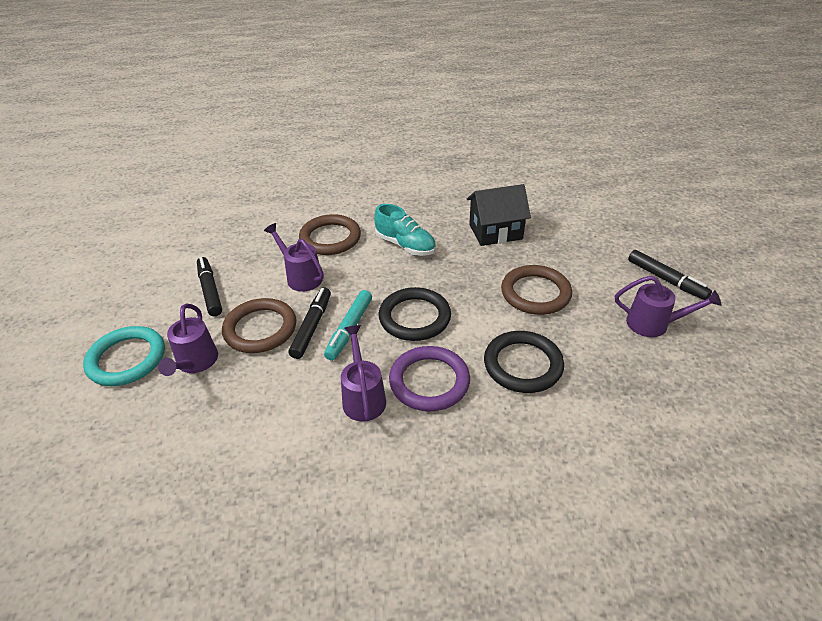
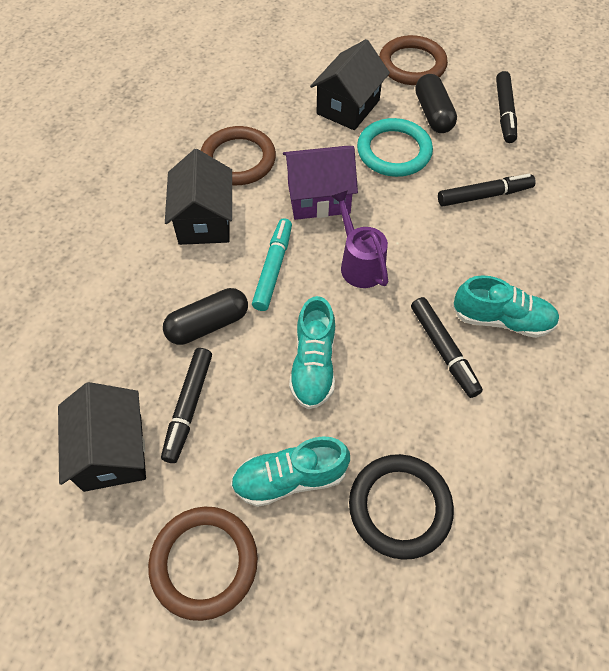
black capsule: none = 0 -> [163,288,248,345] [415,74,457,133] = 2
black house: [467,184,531,246] = 1 -> [58,382,146,492] [165,149,232,245] [310,39,390,130] = 3
black marker: [197,257,222,316] [288,288,331,359] [628,250,712,300] = 3 -> [161,348,212,463] [411,297,483,398] [438,174,536,207] [496,71,517,143] = 4
black ring: [379,287,451,341] [484,331,564,393] = 2 -> [349,454,454,560] = 1
purple house: none = 0 -> [283,146,358,220] = 1
purple ring: [389,346,470,411] = 1 -> none = 0
purple watering can: [158,304,218,376] [264,223,324,291] [341,325,386,422] [615,276,721,337] = 4 -> [331,190,388,288] = 1
turquoise shoe: [374,204,436,256] = 1 -> [231,436,350,507] [289,296,335,409] [453,275,559,338] = 3

